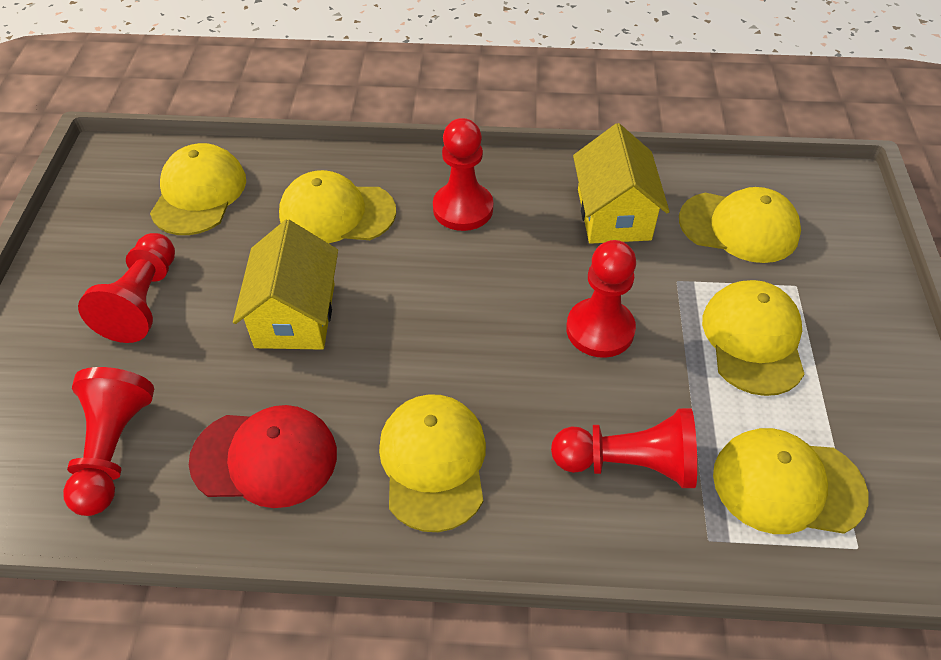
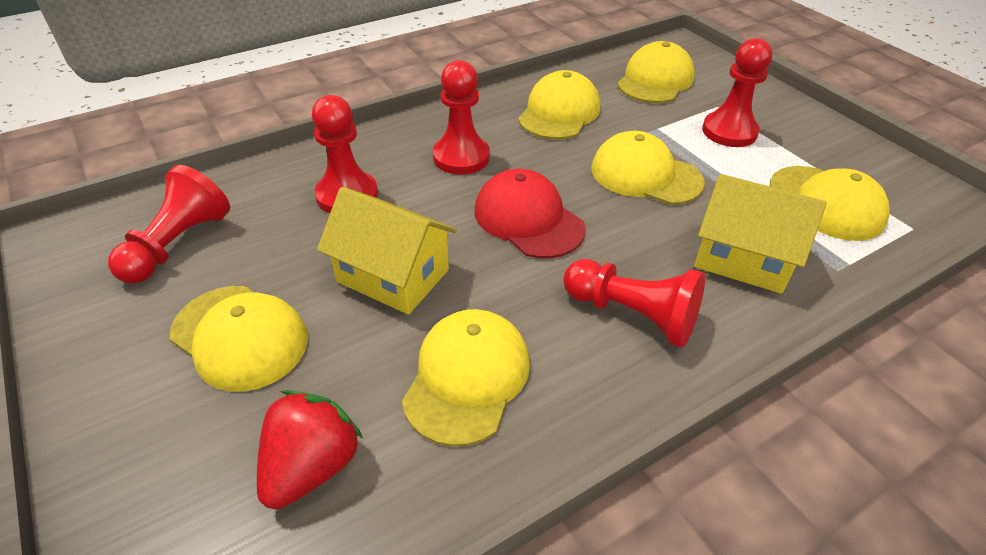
red strawberry: none = 0 -> [257,390,363,509] = 1

